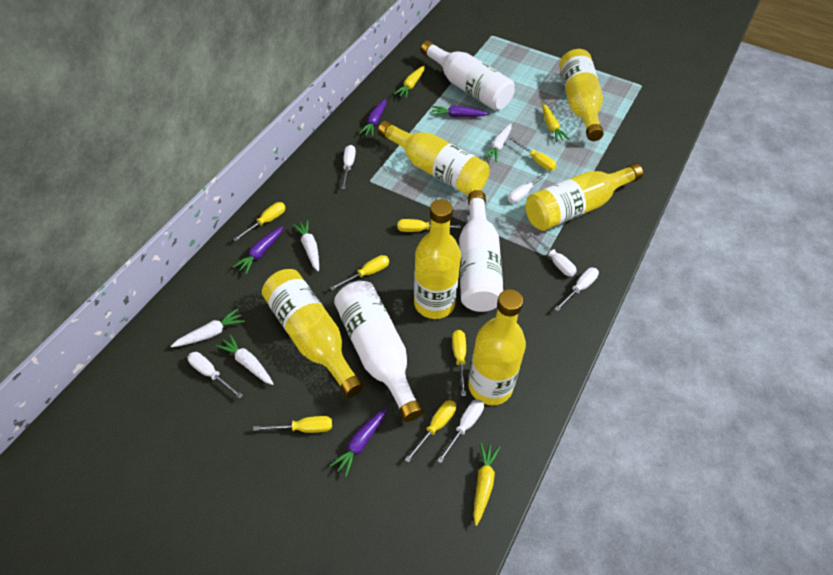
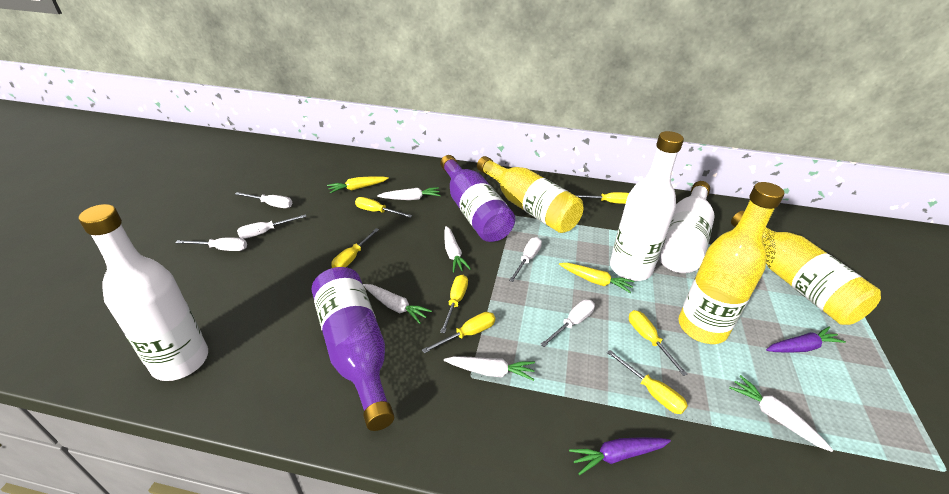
purple bottle: none = 0 -> [312,267,394,431] [440,155,515,242] = 2
purple carrot: [233,226,283,274] [330,408,387,477] [359,99,386,137] [432,106,489,117] = 4 -> [569,437,671,475] [766,327,846,353] = 2
white carrot: [171,308,245,347] [216,334,274,385] [292,220,319,271] [483,123,511,162] = 4 -> [363,284,432,324] [377,187,441,200] [444,226,471,273] [444,356,535,381] [729,375,833,452] = 5
white screwdriver: [188,352,243,398] [341,145,356,189] [437,399,484,463] [508,170,551,203] [529,231,577,276] [555,268,599,311] = 6 -> [175,238,247,251] [235,192,292,208] [237,214,307,239] [509,237,542,282] [540,300,595,347] = 5
yellow bottle: [262,269,364,398] [378,121,490,195] [414,199,461,319] [468,289,526,405] [525,163,643,231] [559,49,604,141] = 6 -> [477,156,583,233] [678,182,784,344] [731,211,881,325] = 3
yellow carrot: [394,65,425,98] [473,442,500,526] [542,103,570,142] = 3 -> [327,176,389,193] [559,263,634,293] = 2

